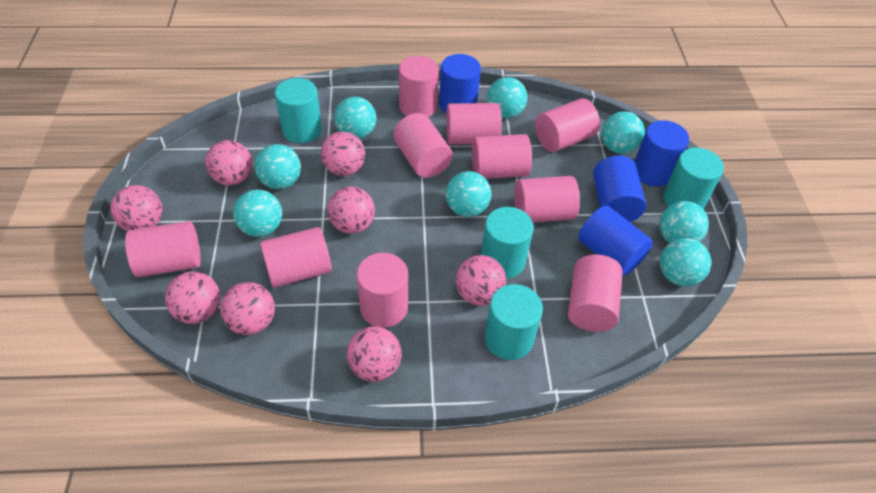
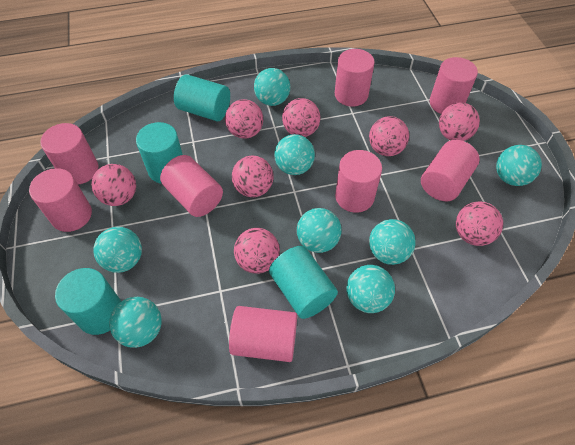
blue cylinder: [439,54,481,113] [578,205,653,276] [593,155,647,222] [634,120,689,187] = 4 -> none = 0
pink cylinder: [125,221,201,277] [260,227,332,288] [357,253,408,328] [393,113,453,178] [399,56,439,117] [446,103,502,145] [472,134,532,179] [514,176,580,223] [535,98,600,152] [568,254,623,332] = 10 -> [29,168,92,232] [40,123,98,184] [160,155,223,217] [229,306,297,362] [335,49,375,107] [335,150,382,213] [421,140,480,201] [430,57,478,114] = 8

